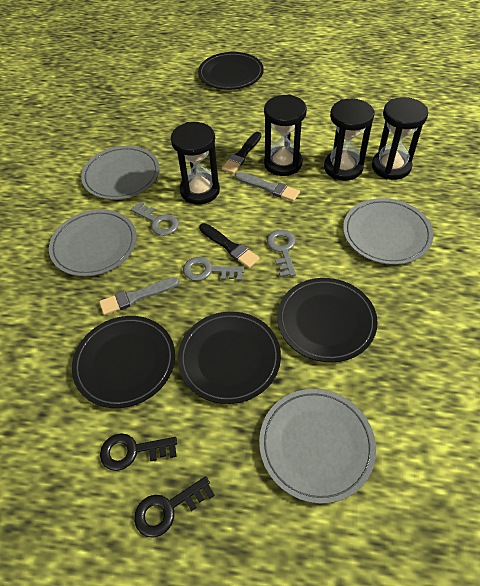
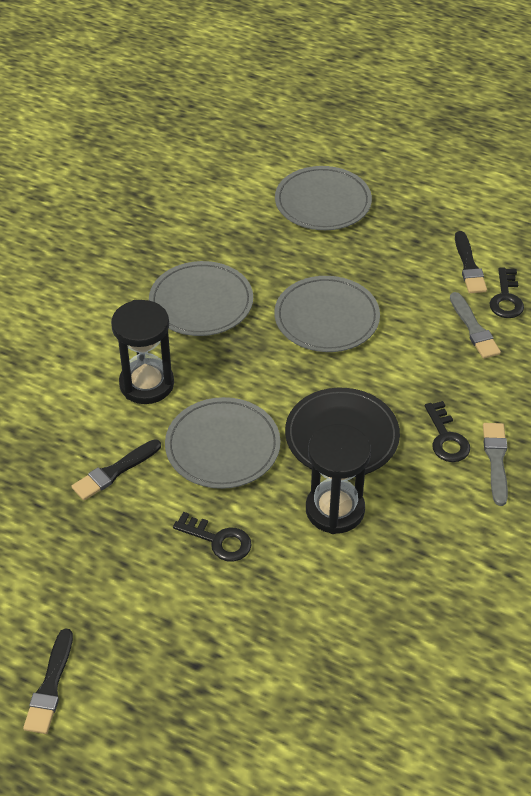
black brush: [199,223,260,268] [222,132,261,174] = 2 -> [23,628,73,734] [72,439,161,500] [455,231,487,293] = 3
black hourglass: [171,122,220,204] [264,94,307,176] [324,99,375,181] [372,97,428,180] = 4 -> [111,300,174,404] [306,424,371,534] = 2
black key: [100,433,177,471] [134,476,215,538] = 2 -> [173,512,252,562] [425,401,470,462] [490,267,524,318] = 3
black plate: [72,316,175,408] [178,312,281,404] [198,52,264,90] [277,278,378,362] = 4 -> [285,388,400,477] = 1
grey key: [131,201,179,236] [183,257,244,281] [267,230,296,277] = 3 -> none = 0

